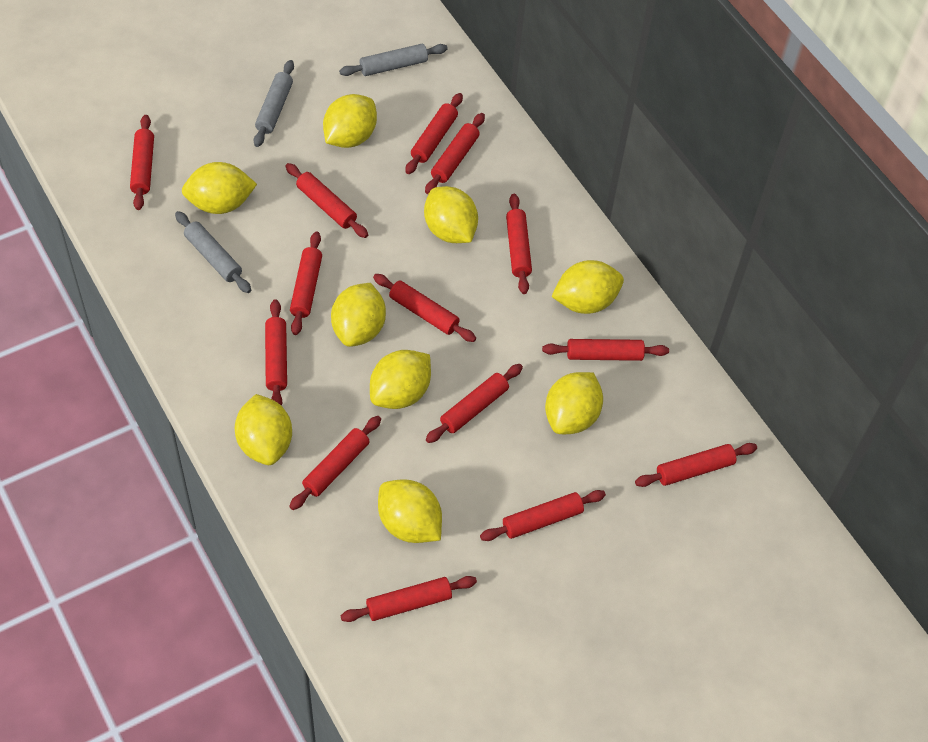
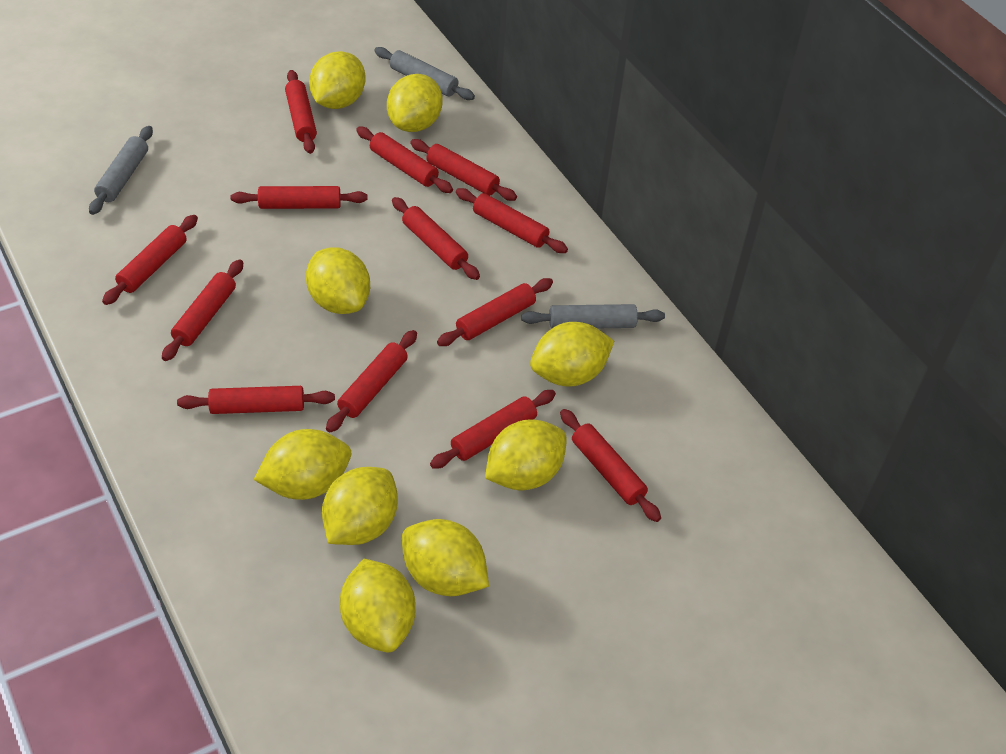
red rolling pin: [130,115,154,210] [265,299,287,406] [286,163,368,238] [289,416,381,510] [290,231,322,335] [341,576,477,622] [373,274,476,342] [405,93,463,174] [425,113,485,194] [426,364,523,443] [480,490,606,541] [506,194,532,294] [542,339,669,361] [635,443,757,487] = 14 -> [102,215,198,305] [162,259,243,361] [177,386,335,414] [231,186,368,209] [285,70,317,154] [326,330,417,432] [356,127,453,193] [392,197,480,280] [410,139,517,201] [430,390,556,469] [437,278,553,346] [456,188,568,253] [560,409,661,522] = 13

